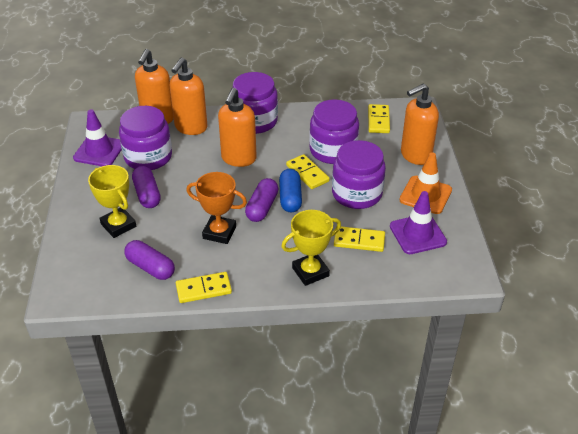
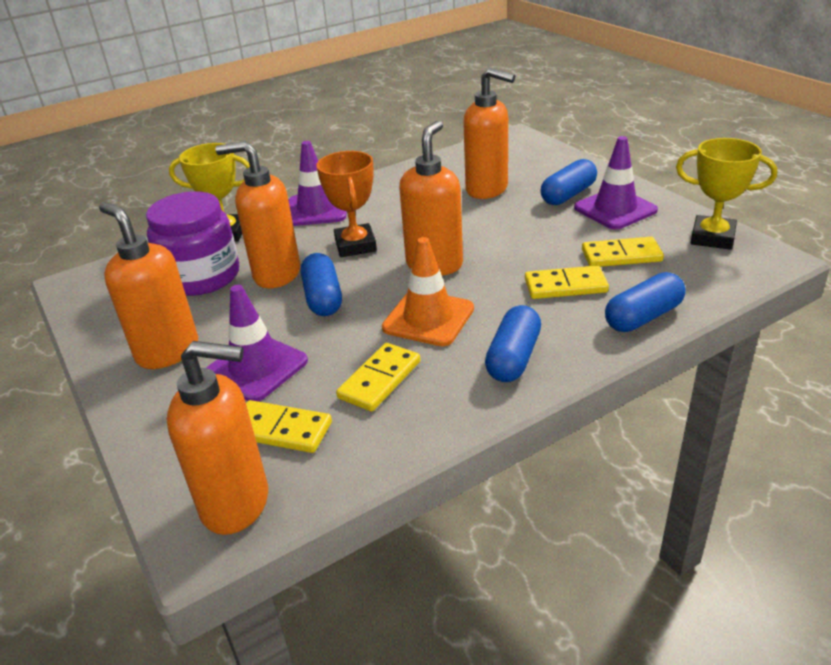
blue capsule: [279,169,302,212] = 1 -> [301,253,342,316] [485,305,541,382] [540,159,597,205] [605,272,686,332] = 4
orange soap dispenser: [135,49,174,124] [169,57,207,135] [218,88,257,167] [401,83,439,165] = 4 -> [99,202,198,369] [167,341,268,535] [215,141,300,288] [399,120,463,275] [464,68,515,199] = 5
purple capsule: [124,240,175,280] [132,166,161,208] [245,178,278,222] = 3 -> none = 0
purple jar: [119,106,172,170] [233,72,278,134] [309,99,359,164] [332,140,386,209] = 4 -> [146,191,239,296] = 1
purple traffic cone: [73,109,122,166] [390,191,447,254] = 2 -> [207,285,308,401] [289,141,346,226] [574,136,658,229] = 3

